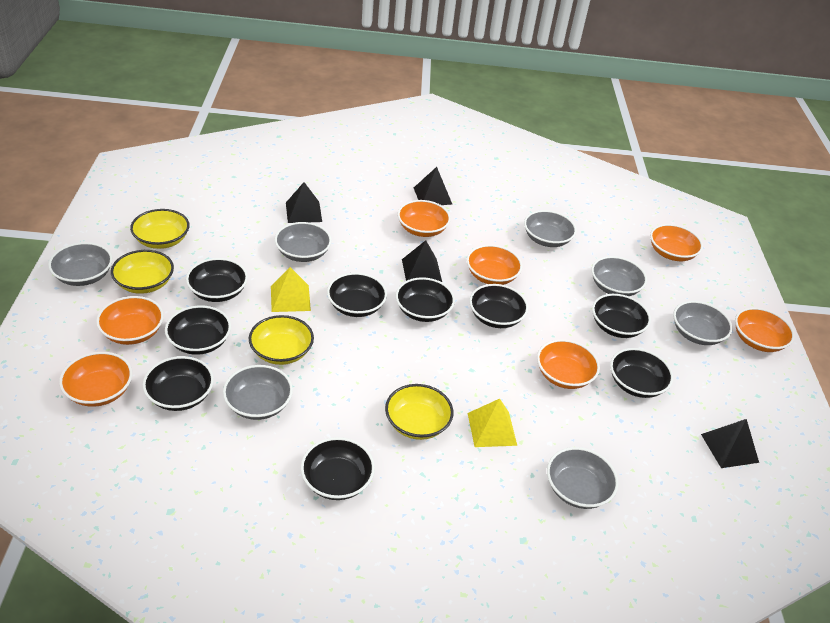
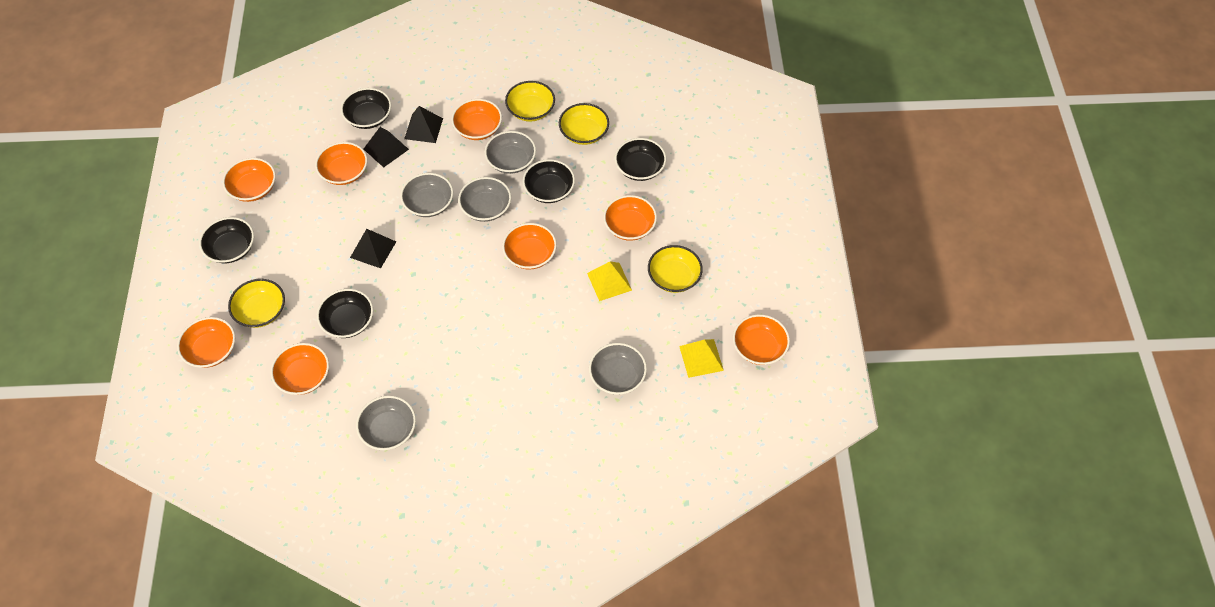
black bowl: [143,356,214,411] [165,305,231,355] [186,258,248,302] [300,437,375,500] [327,273,387,317] [395,277,455,322] [469,284,529,328] [592,294,651,338] [610,348,673,398] = 9 -> [199,217,254,263] [317,289,373,338] [341,88,391,129] [523,159,575,203] [615,138,666,181] = 5
black pyramid: [286,182,322,223] [402,240,442,282] [414,167,453,205] [701,419,759,468] = 4 -> [350,229,396,268] [364,127,409,167] [404,106,443,143] = 3
grey bowl: [48,242,113,286] [223,365,293,420] [275,222,332,262] [524,210,577,247] [547,447,619,509] [591,256,647,296] [673,301,733,345] = 7 -> [356,396,416,450] [400,173,453,217] [458,177,511,222] [484,131,536,174] [589,343,647,395] = 5
orange bowl: [59,352,133,407] [96,296,164,345] [398,200,451,237] [467,245,522,285] [537,339,600,389] [650,224,703,261] [735,308,795,352] = 7 -> [177,317,235,368] [222,158,276,202] [271,343,329,395] [315,142,367,185] [451,99,502,140] [502,223,557,270] [604,195,657,241] [733,314,790,365] = 8

